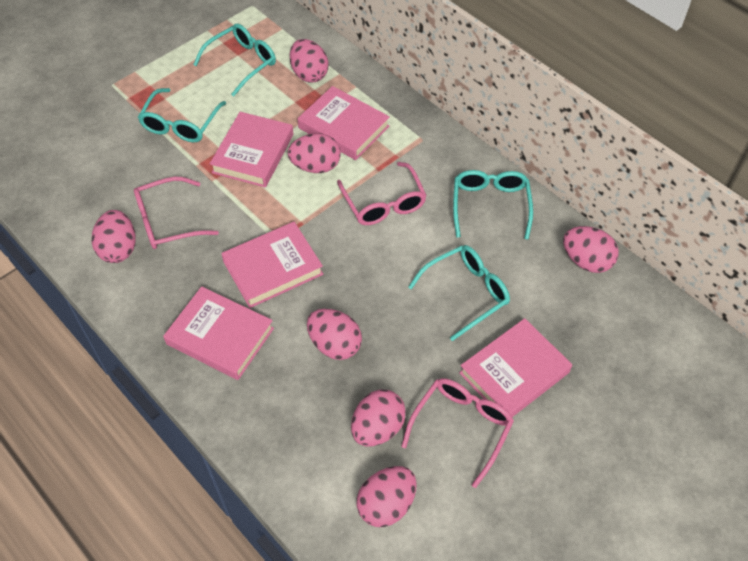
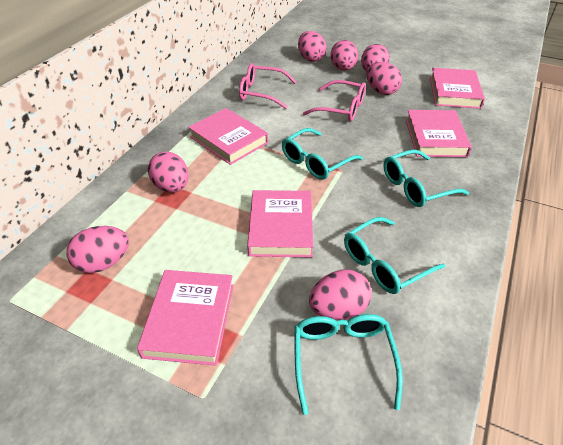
pink glasses: [134,177,219,249] [337,162,427,225] [401,378,514,488] = 3 -> [239,63,296,109] [303,80,366,121] = 2

